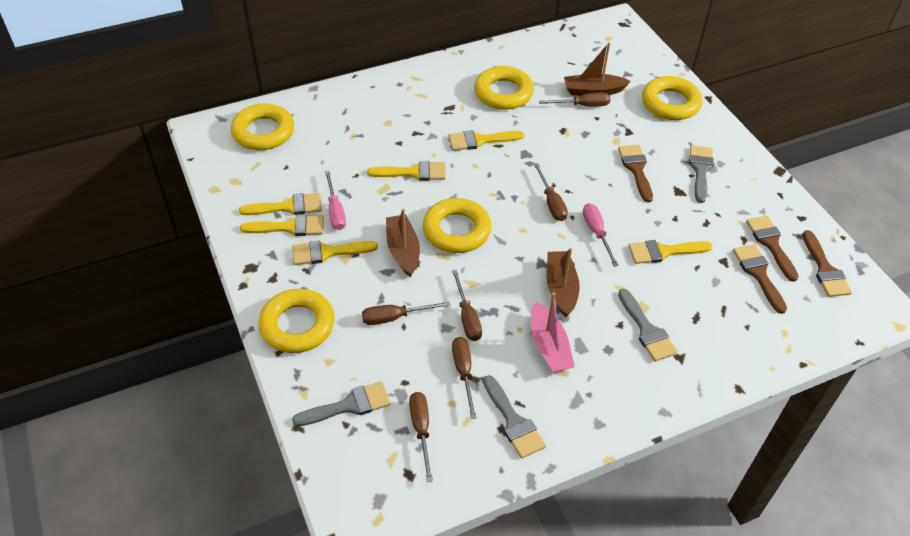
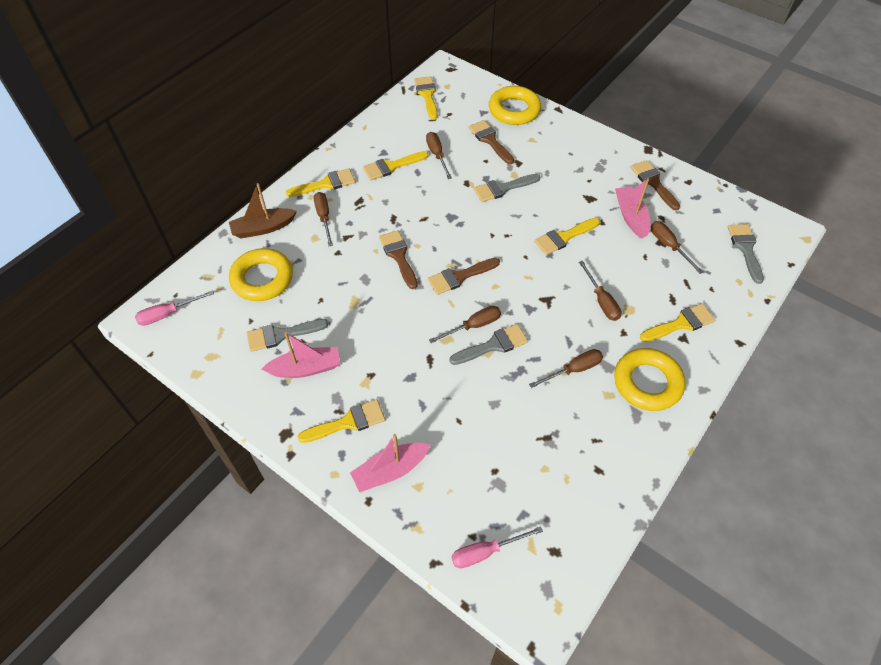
brown boat: [386,209,420,277] [546,248,580,317] [564,42,631,96] = 3 -> [229,183,297,238] = 1
pink boat: [531,292,575,372] = 1 -> [262,332,340,378] [350,434,431,492] [615,178,651,239] = 3
yellow ring: [231,103,294,150] [258,289,335,353] [423,198,491,253] [474,66,534,110] [642,76,703,120] = 5 -> [229,248,293,301] [489,86,541,125] [614,348,685,411] = 3

